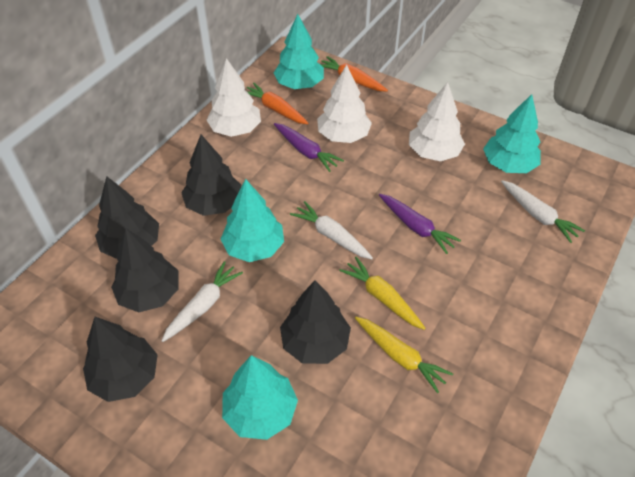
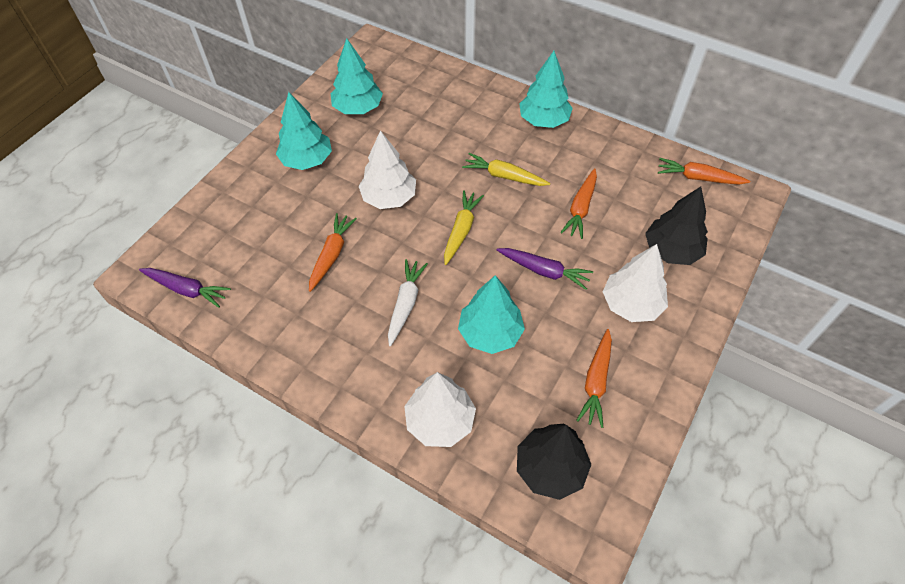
black tree: [83,317,158,402] [95,176,159,259] [111,228,178,312] [181,135,241,216] [280,280,351,364] = 5 -> [517,424,591,500] [645,186,708,265] = 2
orange carrot: [247,83,308,124] [320,56,388,92] = 2 -> [309,213,357,292] [560,168,597,239] [576,329,612,428] [658,158,750,185] = 4
white carrot: [162,261,243,342] [290,201,373,259] [501,180,585,243] = 3 -> [388,259,428,346] = 1

